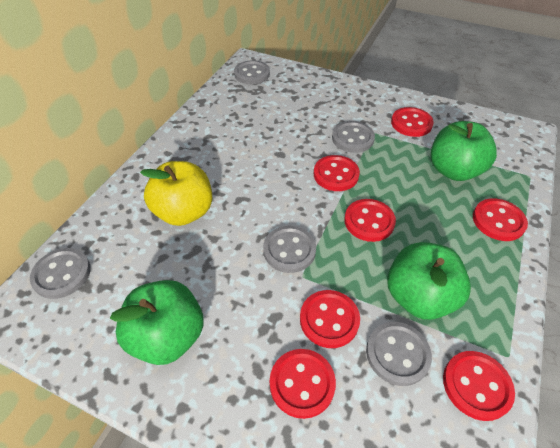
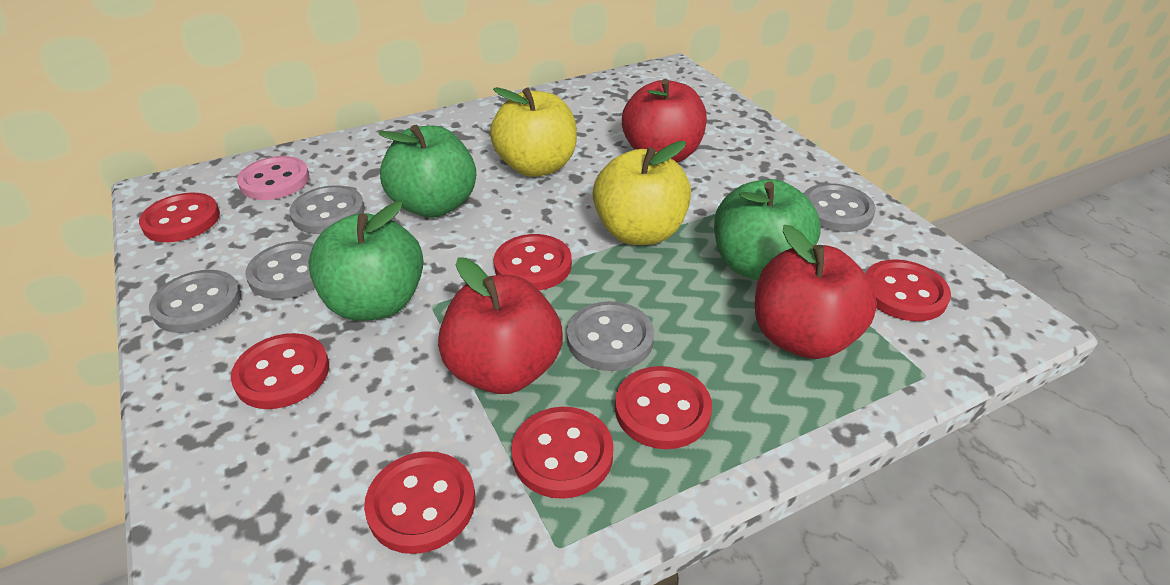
pink button: none = 0 -> [237,156,310,200] = 1
red apple: none = 0 -> [438,257,563,394] [622,79,707,163] [754,224,877,359] = 3
yellow apple: [140,161,212,226] = 1 -> [490,87,577,177] [592,141,691,245] = 2

